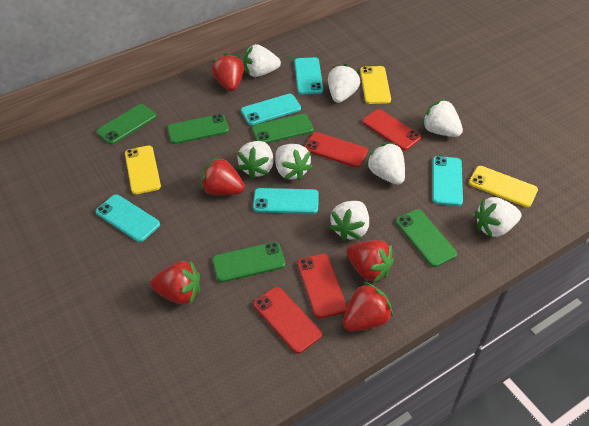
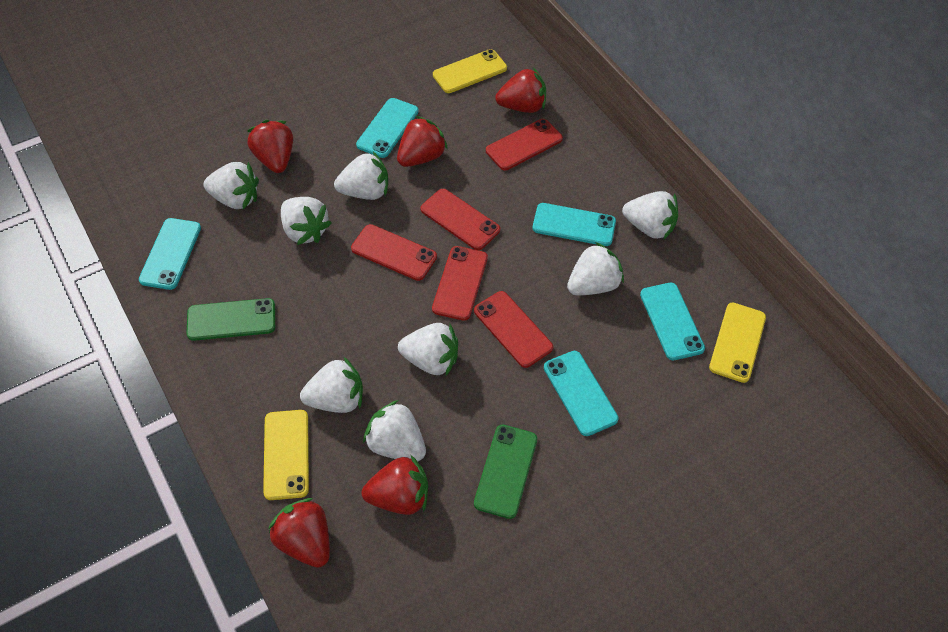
green phone: [96,104,156,145] [167,114,229,144] [212,242,285,282] [252,114,314,143] [396,209,457,267] = 5 -> [186,298,275,341] [474,425,537,519] = 2
red phone: [253,287,322,354] [297,254,347,319] [304,132,368,167] [362,109,421,150] = 4 -> [351,224,437,281] [421,189,500,250] [432,246,488,321] [474,291,553,368] [486,119,563,170] = 5

